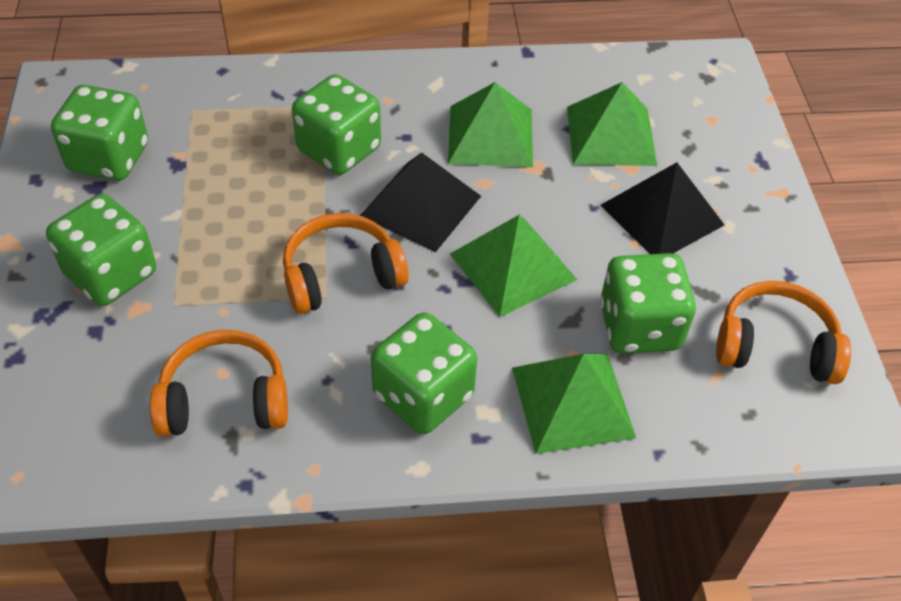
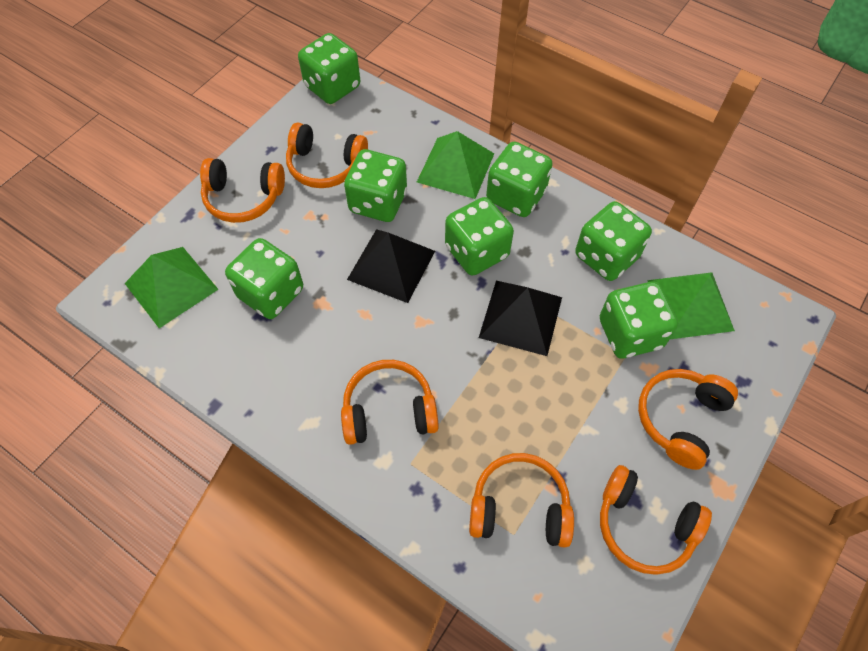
green dice: [46,194,156,306] [51,85,148,181] [292,74,381,175] [371,312,477,434] [600,253,696,354] = 5 -> [225,238,303,319] [298,33,360,104] [344,149,407,222] [445,197,514,276] [486,142,553,217] [575,201,652,281] [600,282,678,359] = 7
green pyramid: [448,82,533,168] [450,214,577,317] [512,354,636,454] [567,82,657,166] = 4 -> [125,247,218,328] [417,131,494,199] [647,272,735,339] = 3
orange headphones: [150,330,288,437] [283,213,409,314] [716,281,851,384] = 3 -> [200,158,285,223] [286,122,368,188] [341,360,439,445] [469,453,574,548] [600,465,712,575] [638,369,738,470] = 6

